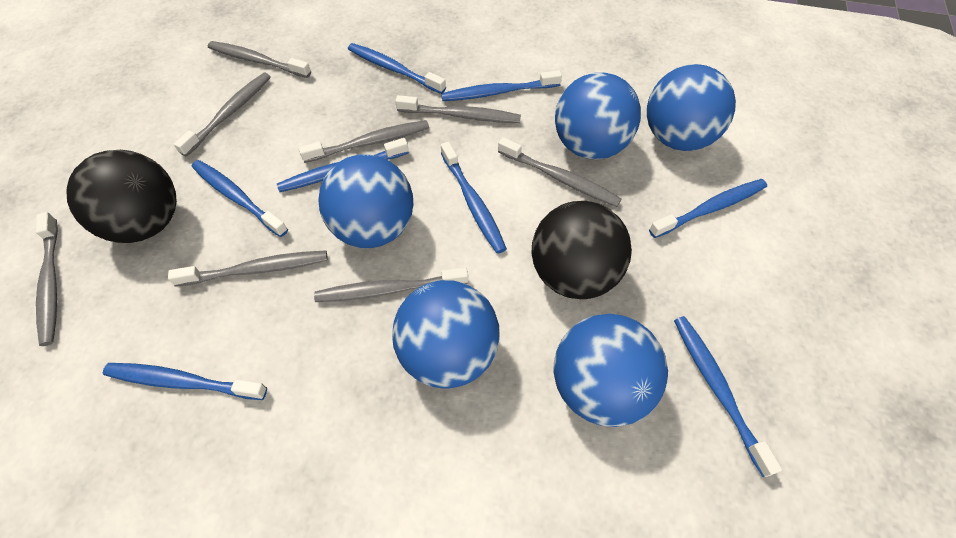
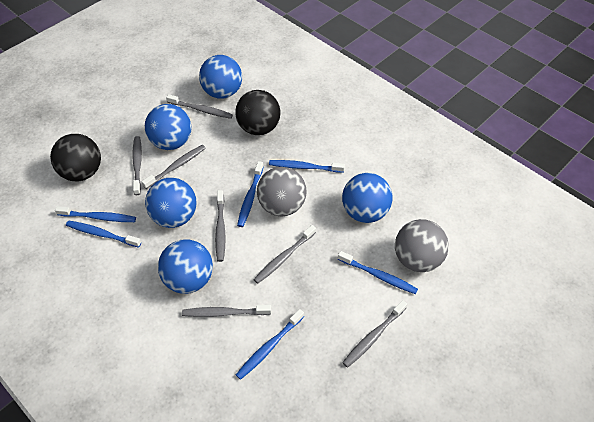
blue toothbrush: [103,363,267,400] [192,160,288,237] [277,138,409,192] [348,43,446,94] [441,70,562,101] [441,142,507,254] [649,179,767,238] [674,316,782,477] = 8 -> [55,206,136,222] [66,220,141,248] [236,309,304,380] [237,161,263,227] [269,160,345,173] [338,251,418,294] = 6
grey ball: none = 0 -> [257,167,307,216] [395,219,449,272] = 2
grey toothbrush: [36,212,58,346] [168,250,328,287] [174,73,271,157] [208,41,311,78] [299,120,429,163] [314,267,468,302] [395,95,521,123] [498,137,621,207] = 8 -> [132,136,142,195] [142,145,206,189] [166,94,233,119] [182,305,271,317] [215,190,226,262] [253,225,316,284] [342,300,407,368] = 7

